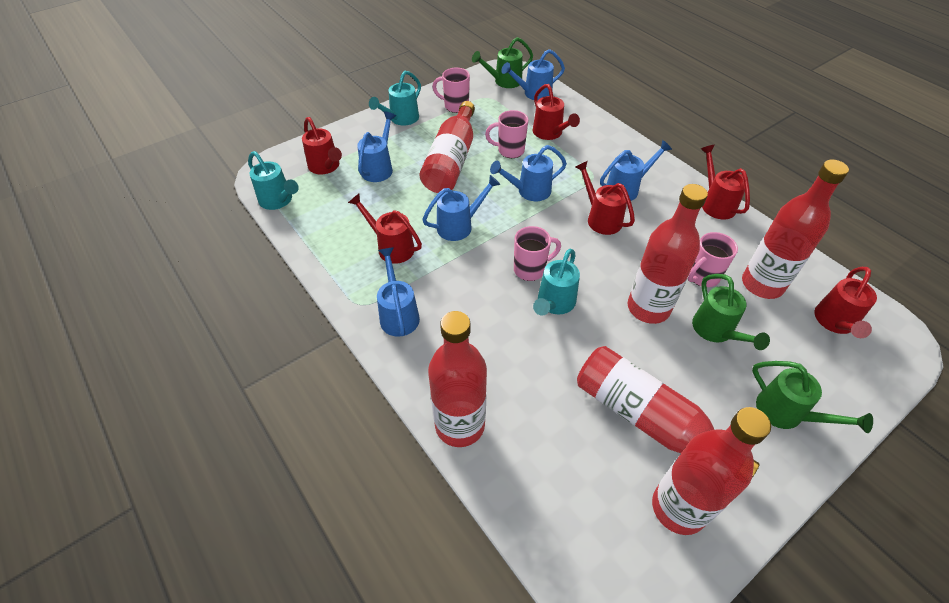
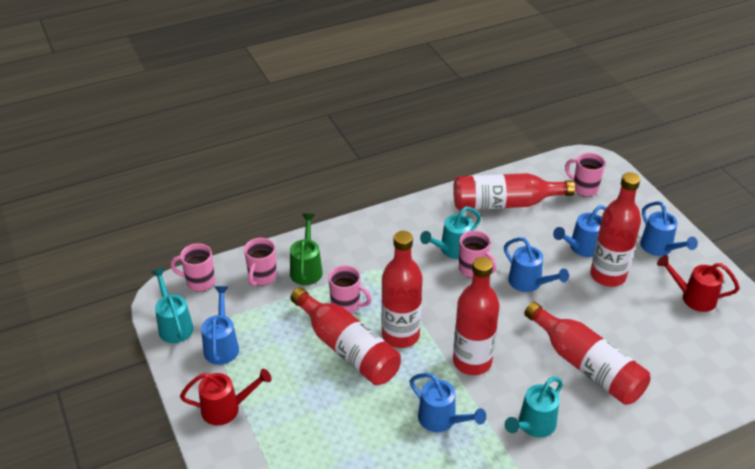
blue watering can: [357,111,396,182] [377,247,420,337] [422,175,501,241] [490,145,567,201] [501,49,565,100] [600,140,672,201] = 6 -> [201,286,239,365] [410,373,486,432] [504,237,569,292] [553,205,606,257] [640,201,698,256] = 5
green watering can: [472,37,533,88] [692,274,770,350] [752,361,873,433] = 3 -> [290,214,323,285] = 1
pink mug: [432,68,470,113] [485,110,528,158] [514,226,561,281] [688,232,738,287] = 4 -> [170,243,215,292] [244,238,277,286] [328,265,372,313] [459,230,496,278] [565,153,605,197] = 5
red watering can: [302,117,342,175] [348,194,422,264] [533,84,580,140] [575,161,635,235] [701,144,750,219] [814,267,877,338] = 6 -> [180,369,272,425] [657,255,739,312] = 2

